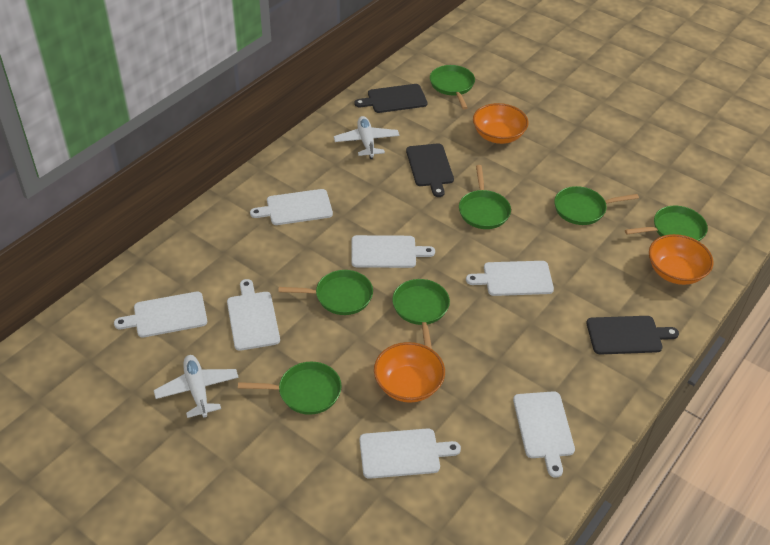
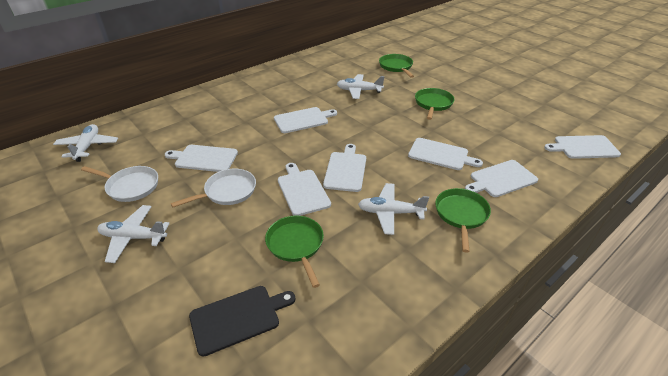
black cutting board: [354,84,427,113] [406,143,454,197] [586,316,679,355] = 3 -> [189,286,295,357] = 1
green pan: [238,362,341,415] [279,270,373,315] [392,279,450,349] [430,65,475,109] [459,165,511,229] [554,186,639,225] [625,206,708,241] = 7 -> [265,216,324,288] [379,54,414,78] [415,88,454,120] [435,188,491,253] = 4
orange bowl: [374,342,445,403] [473,103,528,144] [649,234,714,285] = 3 -> none = 0
white pan: none = 0 -> [81,166,158,202] [171,169,256,207] = 2
white plane: [154,355,239,418] [334,116,399,159] = 2 -> [53,124,118,162] [97,205,170,263] [337,74,385,99] [358,183,429,235] = 4

